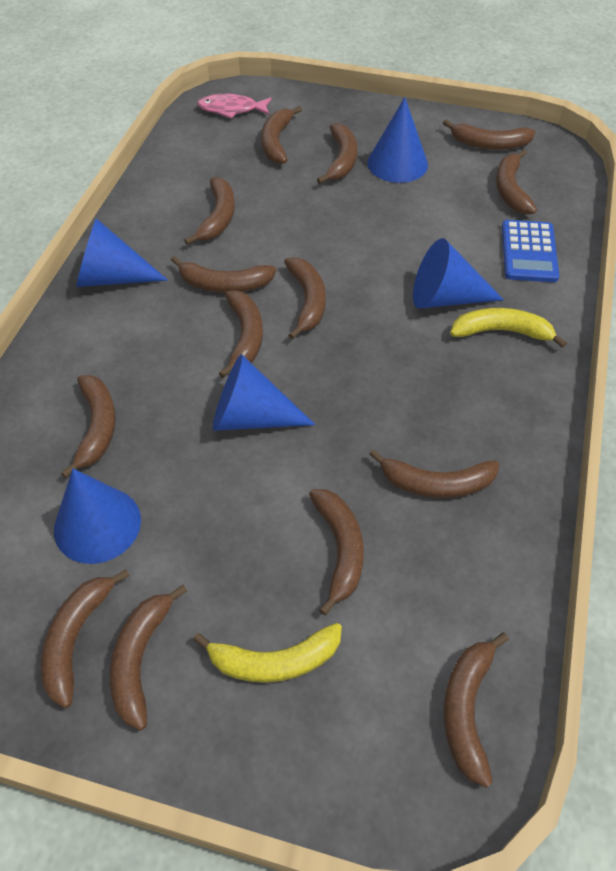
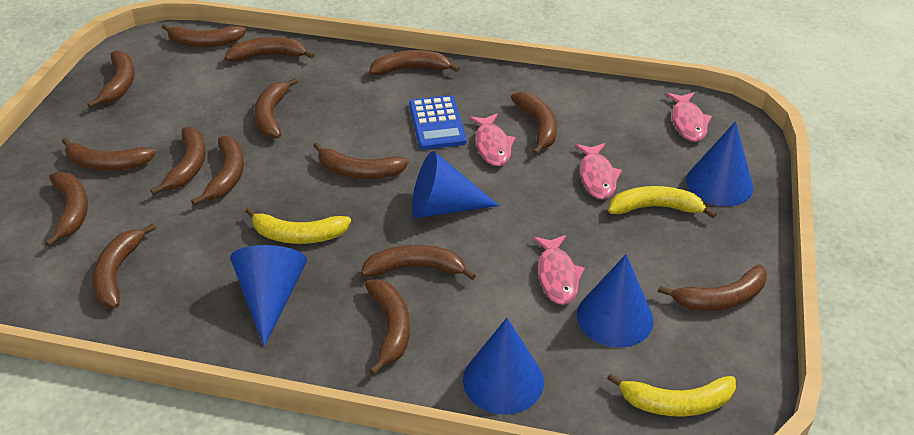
brown banana: [41,569,129,708] [61,375,116,478] [110,585,187,730] [171,256,276,293] [184,177,235,245] [219,290,263,378] [261,106,302,164] [284,257,326,340] [309,489,364,615] [317,123,357,184] [369,449,499,498] [443,119,536,150] [443,632,509,788] [496,150,537,215] = 14 -> [45,172,88,247] [62,137,156,171] [87,50,135,108] [92,223,156,308] [150,127,206,195] [162,24,246,48] [191,136,244,206] [225,37,314,62] [254,78,298,138] [313,142,409,179] [361,245,476,280] [364,279,410,375] [369,50,460,75] [511,92,557,155] [658,264,767,311] = 15
pink fish: [197,94,272,118] = 1 -> [469,114,516,166] [533,235,585,305] [575,143,622,199] [666,92,712,142] = 4
yellow banana: [193,623,342,683] [450,308,567,348] = 2 -> [245,207,351,244] [607,373,736,416] [609,186,717,219] = 3

